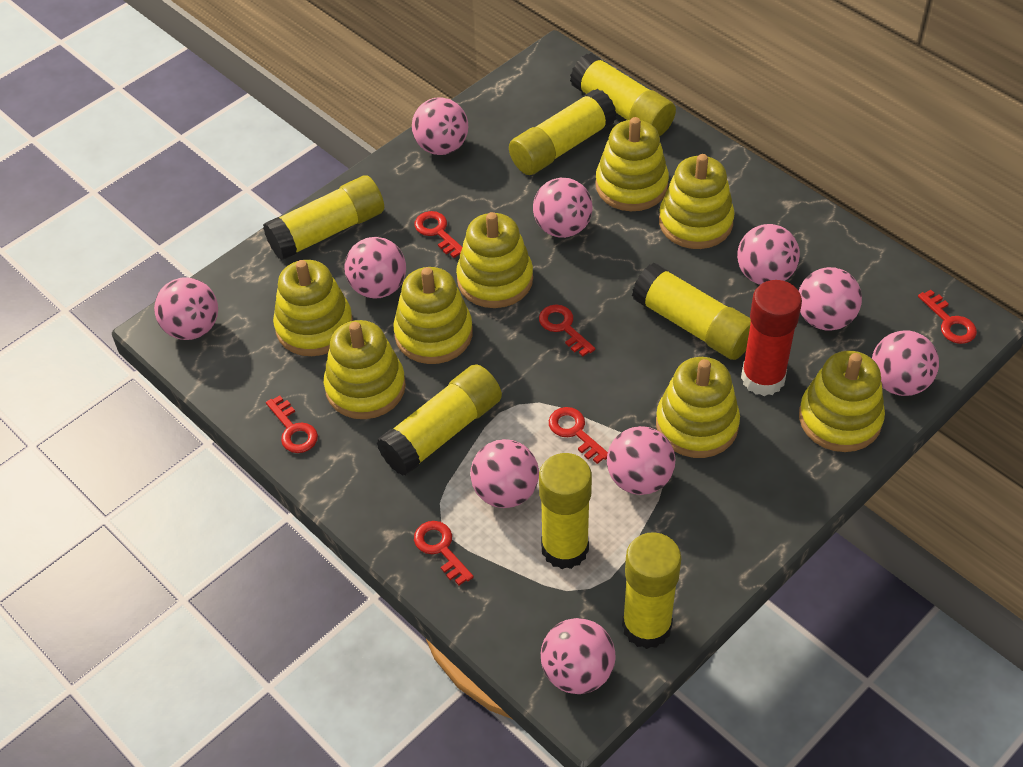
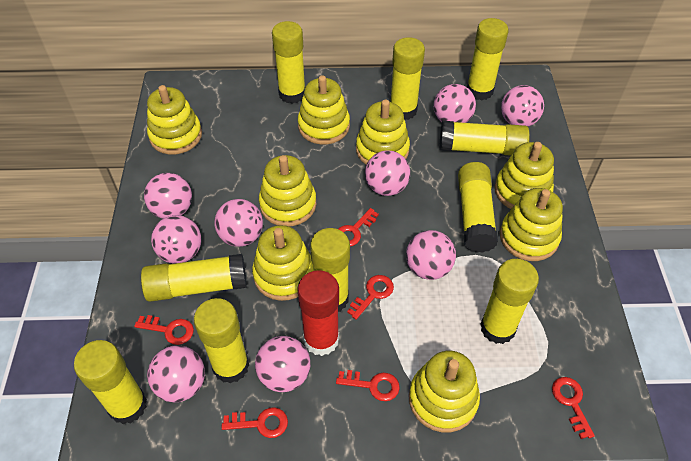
pink ball: [154,277,218,340] [344,237,406,298] [412,97,468,155] [470,439,539,508] [533,178,593,238] [541,618,616,694] [607,426,675,495] [737,224,800,285] [799,267,862,331] [872,331,939,396] = 10 -> [144,173,192,219] [147,345,205,402] [151,215,202,264] [214,199,263,247] [255,336,310,392] [365,150,410,196] [406,230,456,280] [434,84,476,123] [501,85,544,127] = 9
yellow glue stick: [263,175,384,261] [376,364,502,476] [509,89,617,175] [539,453,592,569] [570,53,676,136] [622,532,682,649] [632,263,751,360] = 7 -> [74,340,147,424] [141,254,247,302] [194,298,249,384] [272,21,306,104] [310,228,350,312] [391,37,425,120] [440,121,530,156] [458,162,498,253] [467,18,509,101] [480,259,539,344] = 10

